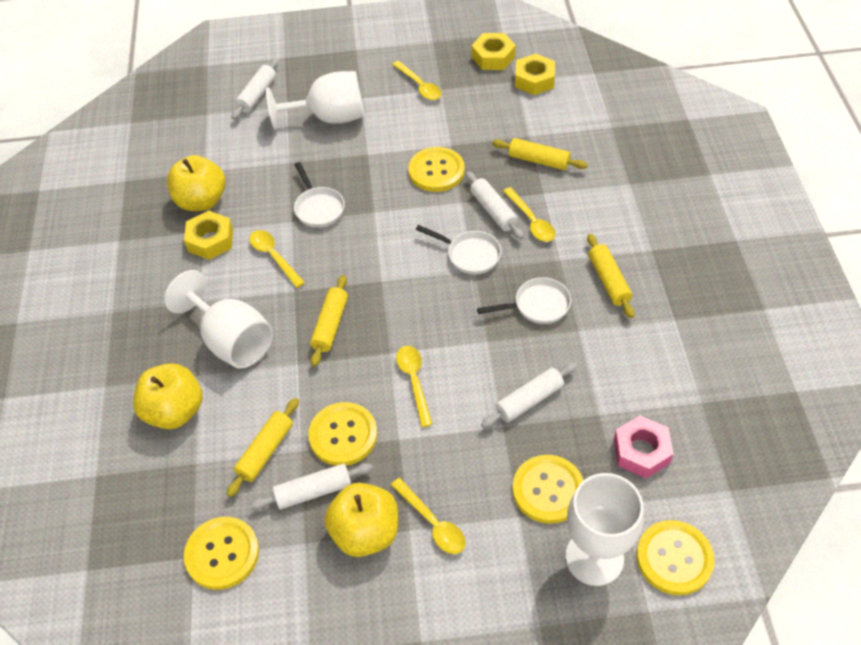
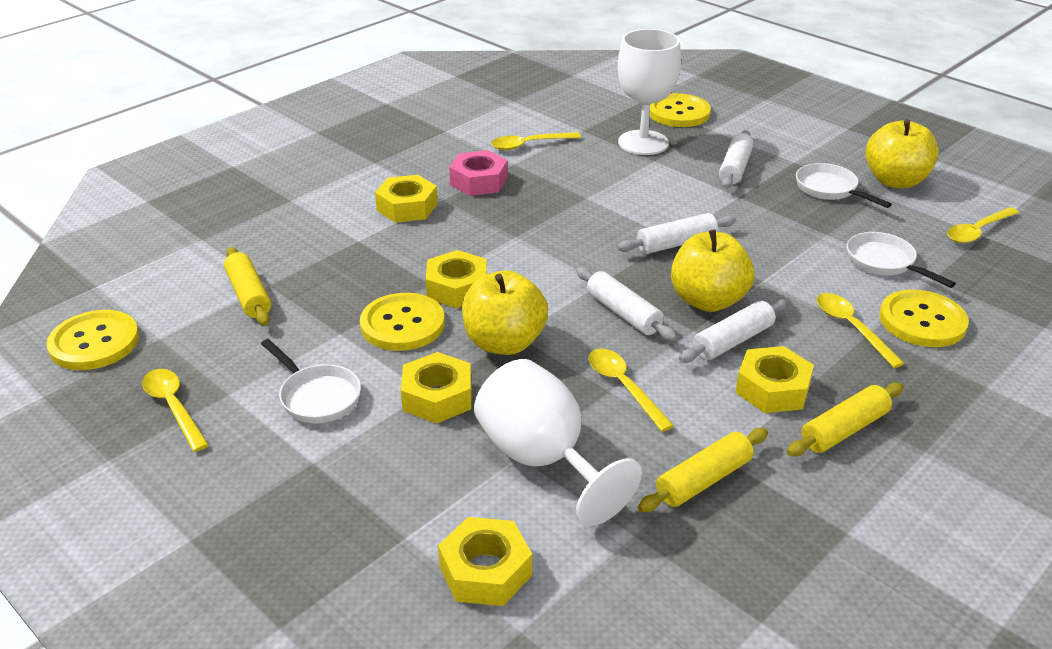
white goblet: [164,270,273,369] [266,71,364,130] [566,473,644,586] = 3 -> [474,359,642,526] [618,29,681,155] = 2
yellow button: [184,517,259,590] [308,402,377,466] [408,147,465,192] [512,455,584,524] [636,520,714,595] = 5 -> [47,310,139,370] [360,293,445,351] [650,93,711,127] [879,290,969,347] = 4
yellow nut: [184,211,233,260] [472,33,516,70] [515,54,555,95] = 3 -> [375,175,438,223] [401,352,471,424] [426,250,487,309] [438,517,532,606] [735,346,814,413] = 5
yellow rolling pin: [226,398,299,497] [310,275,348,367] [492,138,588,170] [587,234,635,318] = 4 -> [224,247,271,326] [638,428,768,512] [787,382,904,456] = 3

